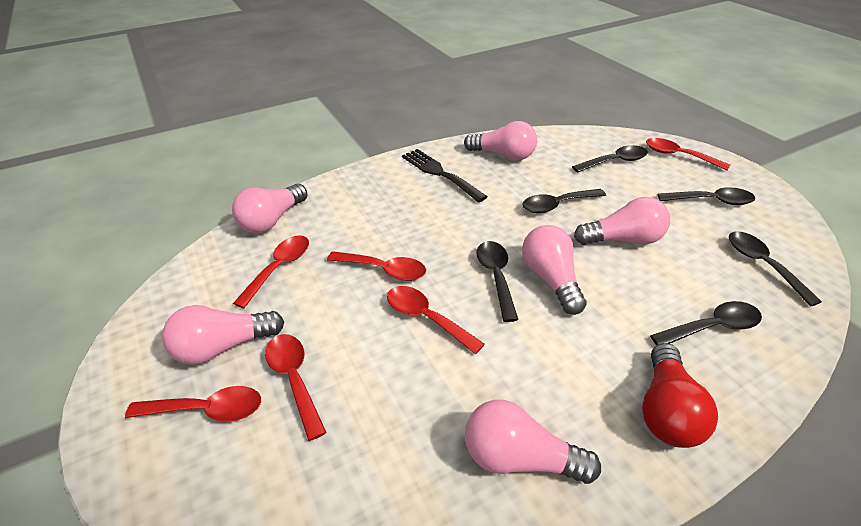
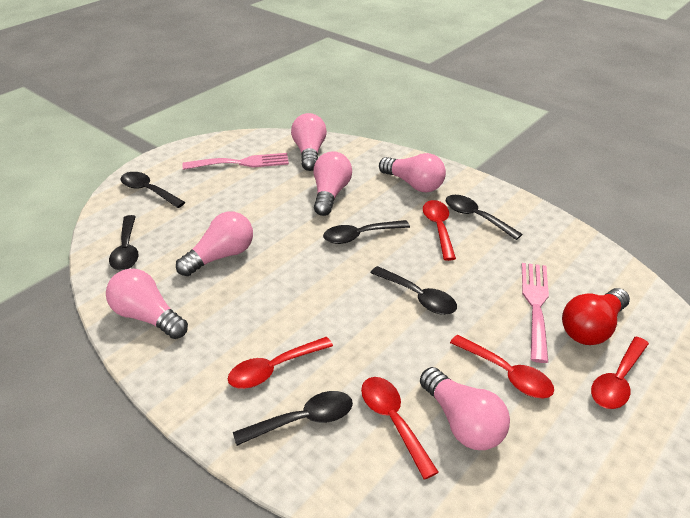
black fork: [402,149,487,203] = 1 -> none = 0
pink fork: none = 0 -> [182,153,289,170] [522,263,549,363] = 2
red spoon: [125,386,261,422] [233,235,309,308] [265,334,327,441] [327,251,426,281] [387,286,485,354] [646,138,730,170] = 6 -> [228,337,333,389] [361,377,439,480] [423,200,456,261] [450,334,554,398] [591,337,649,409] = 5

